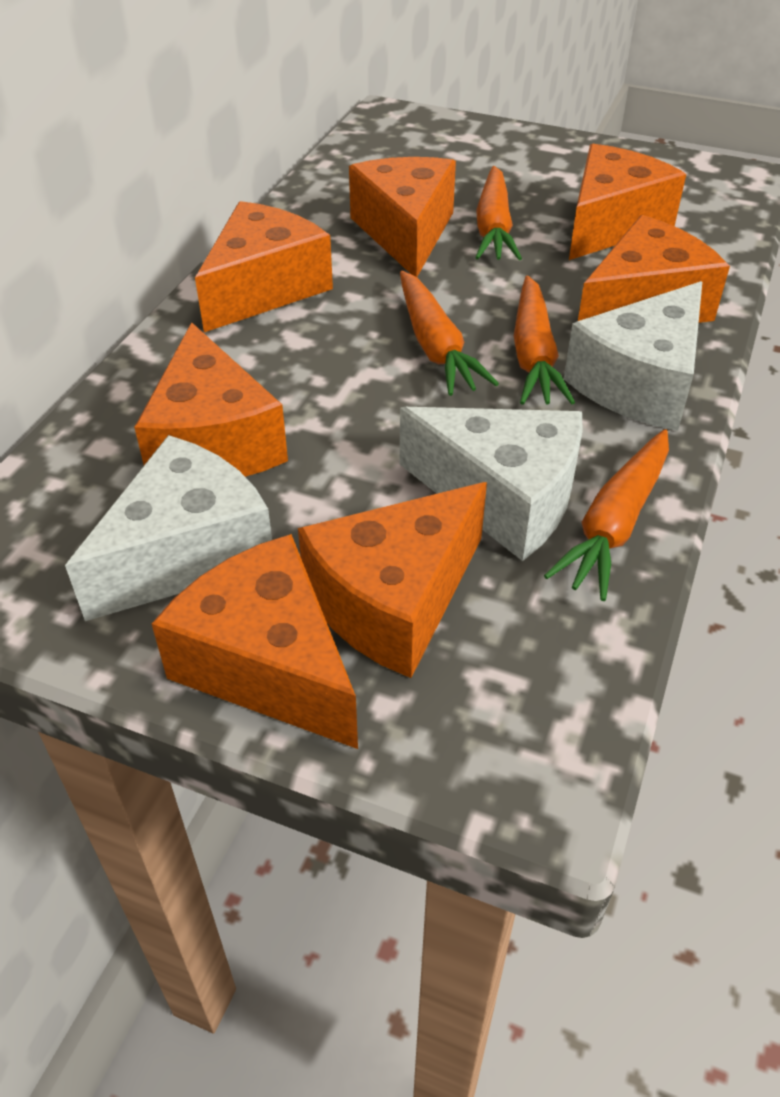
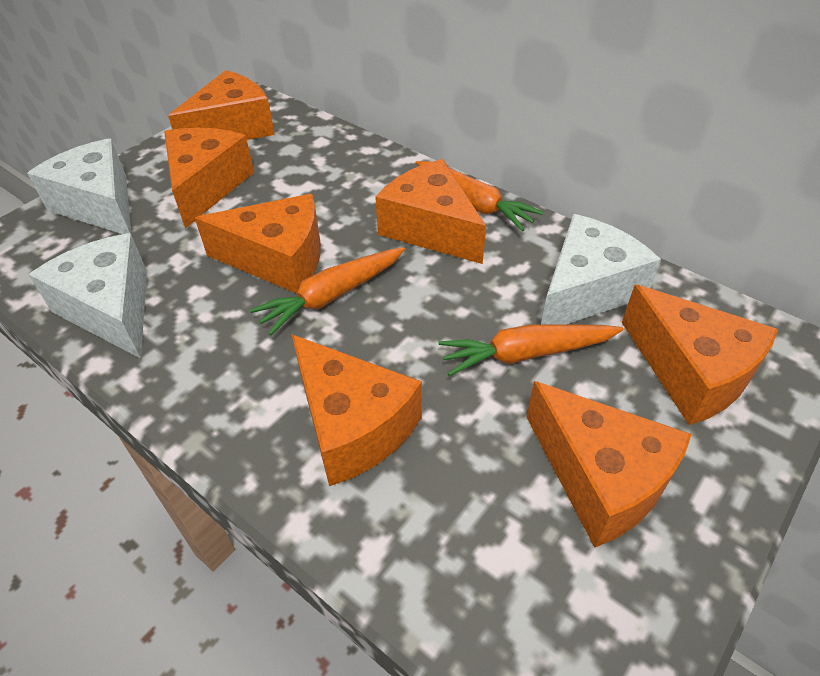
orange carrot: [400,271,499,396] [475,166,522,260] [514,276,575,405] [544,429,669,601] = 4 -> [250,247,405,335] [416,161,544,231] [438,324,623,376] = 3

